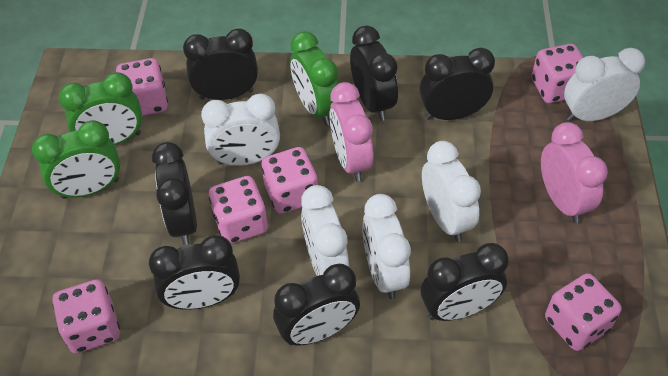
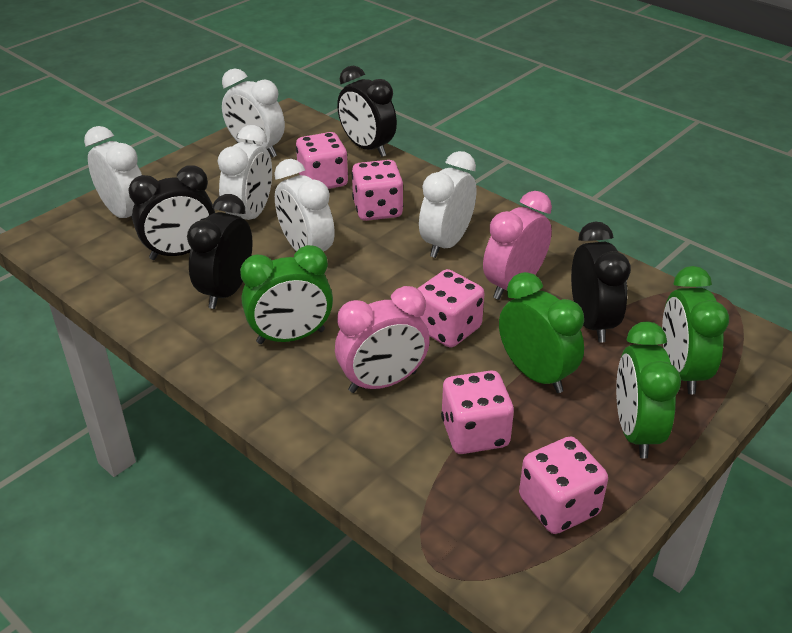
black clock: [149,235,240,310] [152,142,197,245] [183,28,258,100] [273,264,360,346] [350,26,398,121] [420,48,495,120] [421,243,509,321] = 7 -> [129,165,215,260] [187,194,253,309] [337,66,397,157] [571,222,631,343] = 4
green clock: [32,120,120,199] [59,72,142,145] [290,31,338,126] = 3 -> [240,245,333,344] [499,272,584,393] [616,322,681,459] [662,266,729,394] = 4
pink dice: [53,279,120,353] [116,58,168,116] [209,176,268,244] [262,147,318,214] [532,44,583,103] [545,273,622,351] = 6 -> [296,132,348,189] [352,160,403,221] [418,269,484,348] [441,370,514,454] [519,436,608,534] = 5

